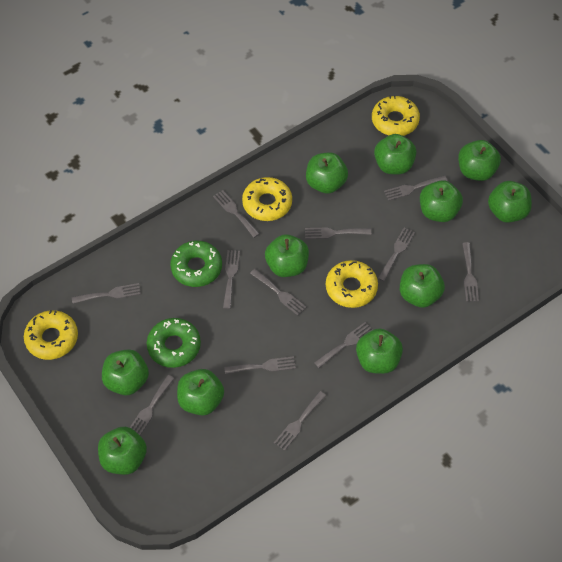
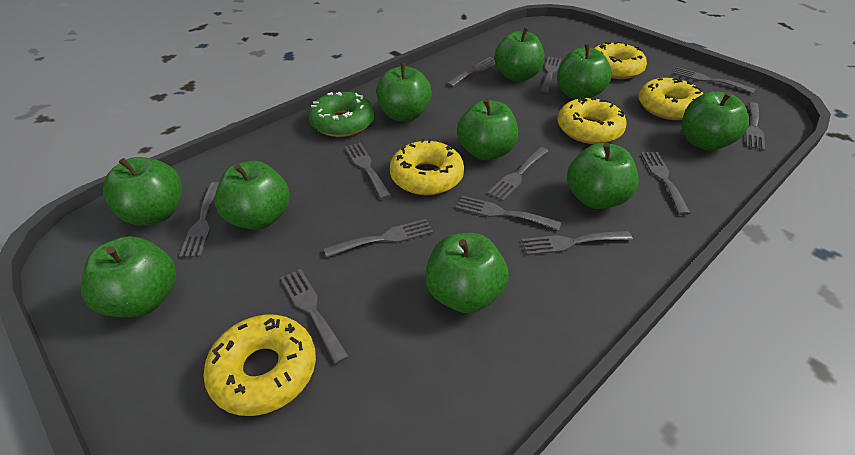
green apple: [98,427,147,475] [102,349,149,395] [177,369,224,416] [265,234,309,277] [306,153,348,194] [356,328,403,374] [374,134,417,174] [400,264,445,308] [420,180,463,222] [458,140,501,181] [488,181,532,223] = 11 -> [81,236,176,317] [103,157,182,225] [215,161,290,230] [376,63,432,121] [425,233,509,313] [457,99,518,160] [494,27,545,82] [557,44,612,99] [567,143,639,209] [682,92,749,151] = 10
green donut: [147,318,201,368] [170,241,222,287] = 2 -> [308,92,375,137] = 1
yellow donut: [24,310,78,360] [242,177,292,221] [326,260,378,308] [372,95,420,136] = 4 -> [203,315,316,416] [390,139,464,196] [557,97,627,144] [594,42,647,79] [638,78,703,120] = 5

